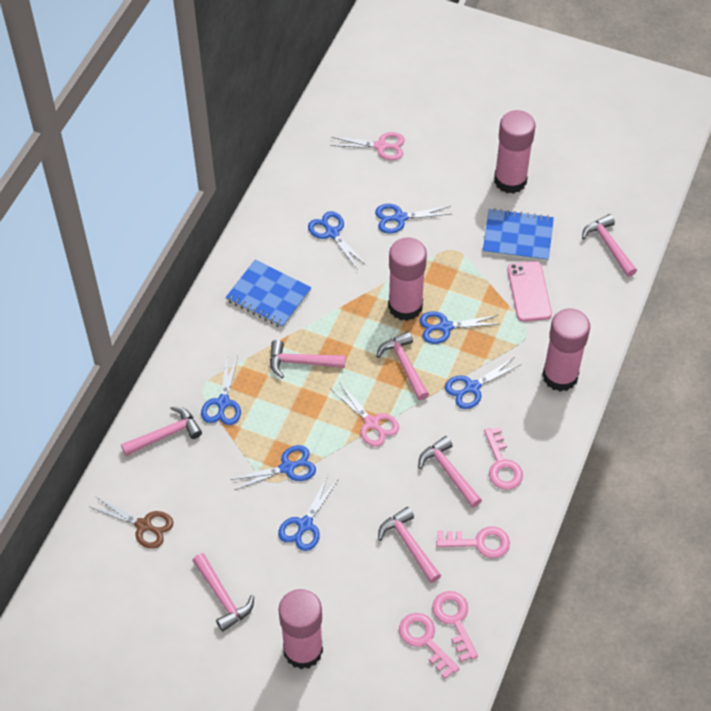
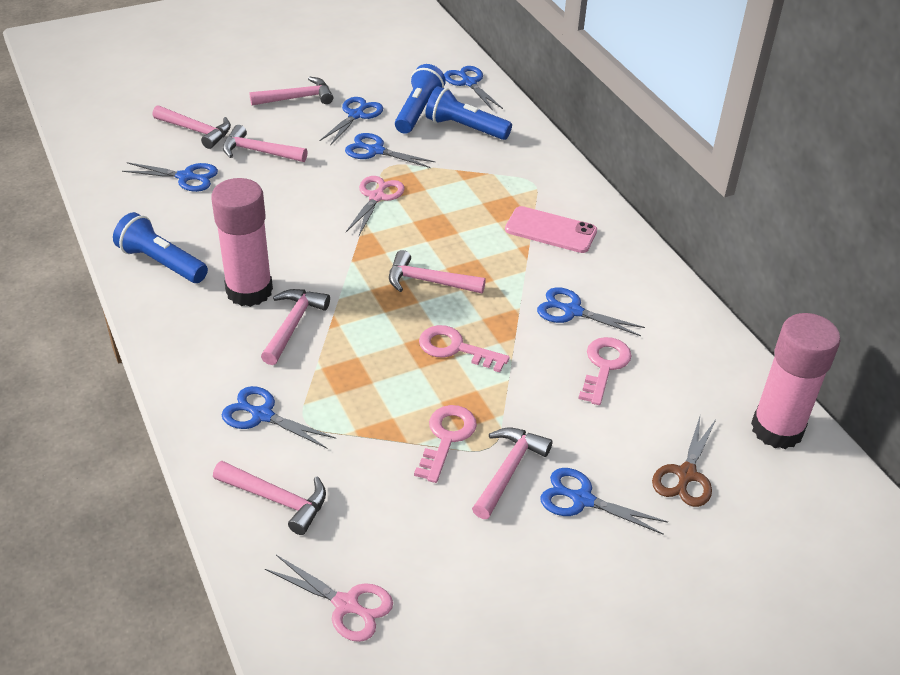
blue flashlight: none = 0 -> [113,212,208,283] [395,64,446,134] [425,86,512,140] = 3
blue notebook: [226,260,312,328] [483,208,554,262] = 2 -> none = 0
pink glue stick: [279,589,323,669] [388,238,427,321] [494,110,536,194] [542,309,590,392] = 4 -> [211,178,273,307] [751,313,841,449] = 2
pink key: [399,613,460,679] [432,591,478,662] [436,526,510,558] [484,427,523,490] = 4 -> [414,405,477,483] [419,325,510,372] [578,337,632,405] = 3

